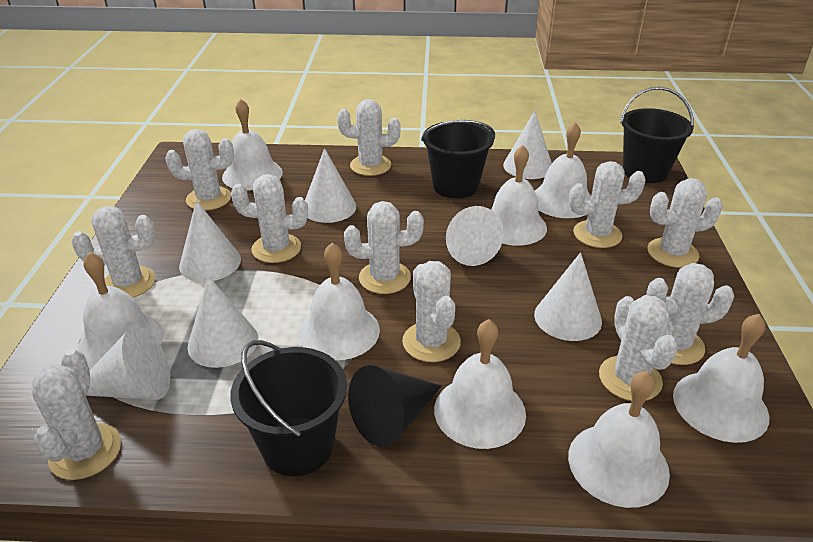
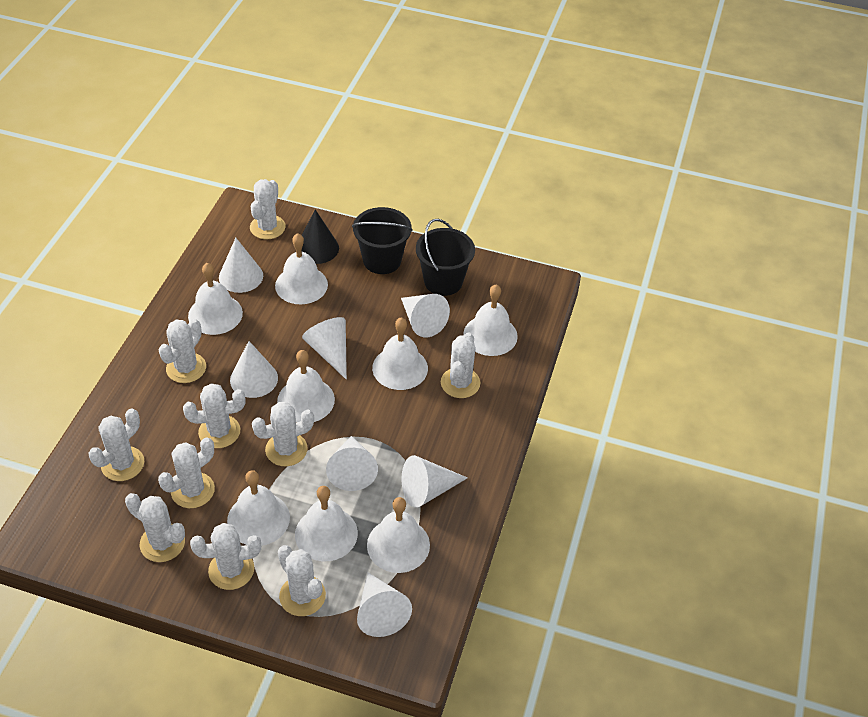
black bucket: [230,340,347,476] [421,120,495,199] [620,87,694,183] = 3 -> [352,207,413,274] [416,219,475,296] = 2
white cactus: [32,349,121,480] [71,206,155,298] [165,129,234,211] [231,174,308,263] [337,99,401,176] [344,201,424,294] [402,261,461,362] [569,161,646,248] [599,295,678,401] [646,263,734,365] [647,178,723,268] = 11 -> [88,409,144,481] [125,493,185,562] [158,437,215,508] [159,319,206,383] [183,383,246,448] [190,523,261,590] [250,179,286,239] [252,402,314,466] [278,545,326,616] [441,332,480,398] = 10

